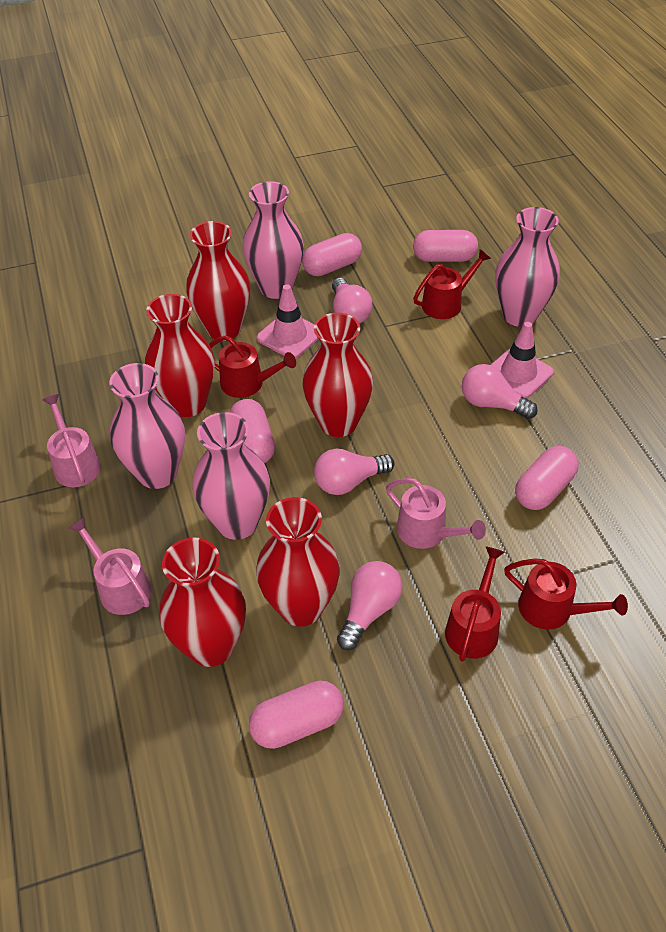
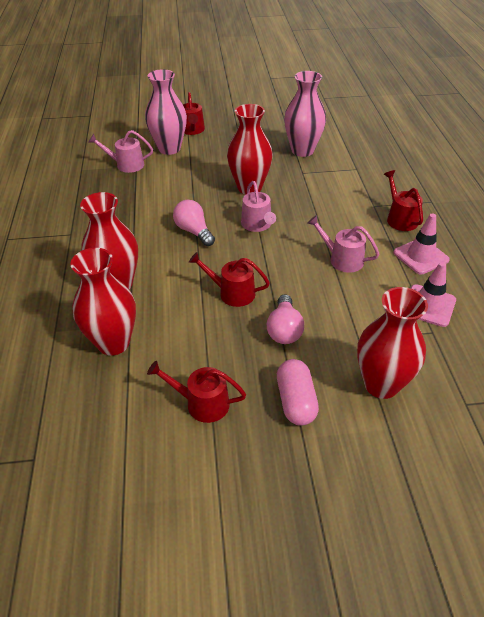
pink capsule: [230,399,275,463] [249,681,344,749] [302,233,362,276] [413,230,478,262] [515,446,579,510] = 5 -> [277,359,319,426] = 1
pink light bulb: [314,449,394,495] [332,278,373,324] [337,561,403,650] [462,364,538,419] = 4 -> [173,200,215,246] [267,294,304,344] = 2
pink vase: [109,363,185,489] [192,412,270,540] [243,181,304,299] [495,207,560,327] = 4 -> [145,69,187,155] [284,71,326,157] = 2
red vase: [145,294,215,417] [159,537,246,667] [186,221,250,341] [256,497,340,627] [302,313,373,437] = 5 -> [70,248,136,356] [80,192,138,289] [227,104,273,194] [357,287,428,399] = 4

